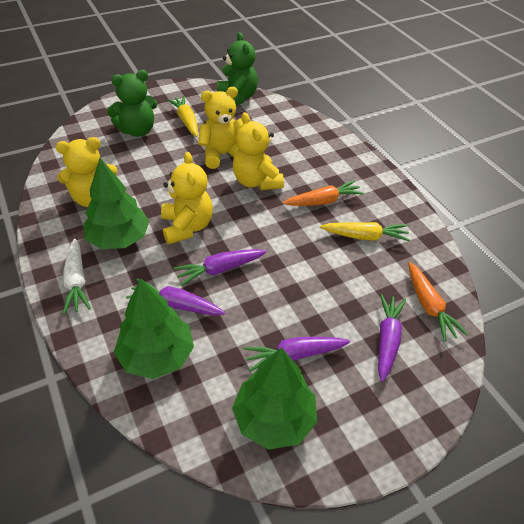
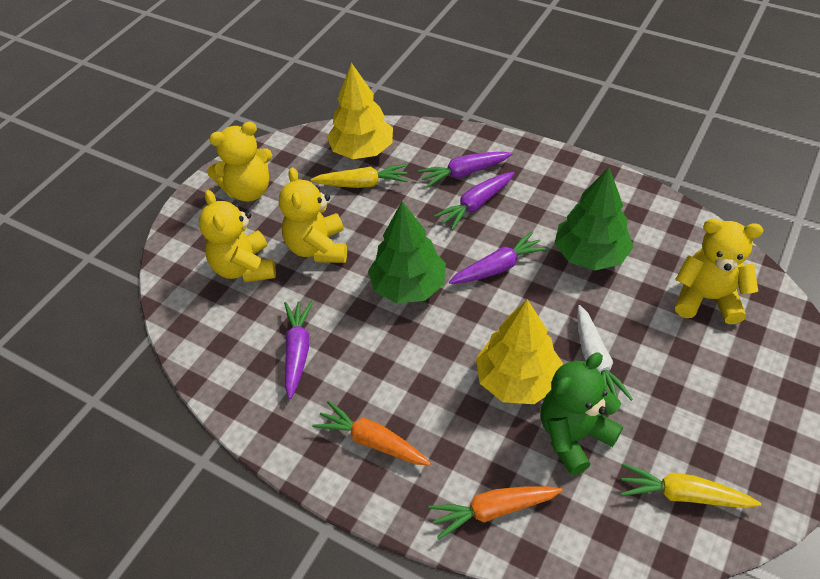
green teddy bear: [107,70,157,137] [217,32,258,105] = 2 -> [541,353,623,476] = 1
green tree: [83,158,149,249] [114,278,194,379] [232,347,317,450] = 3 -> [368,201,446,304] [554,167,633,270] = 2
yellow tree: none = 0 -> [327,63,393,159] [476,299,563,404] = 2

